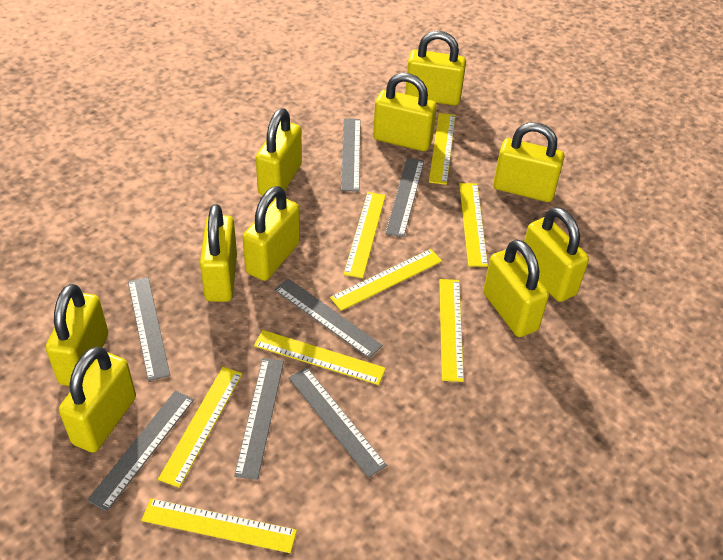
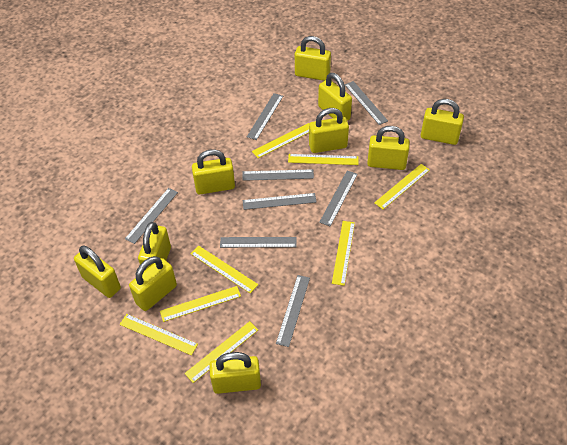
grey ruler: [87,390,194,512] [128,277,170,381] [234,358,284,480] [274,278,383,358] [288,367,387,478] [341,118,361,192] [385,158,424,237] = 7 -> [125,188,178,244] [220,237,297,248] [242,169,314,181] [243,193,316,210] [247,93,283,140] [276,275,310,347] [319,171,358,226] [345,81,388,125] = 8

